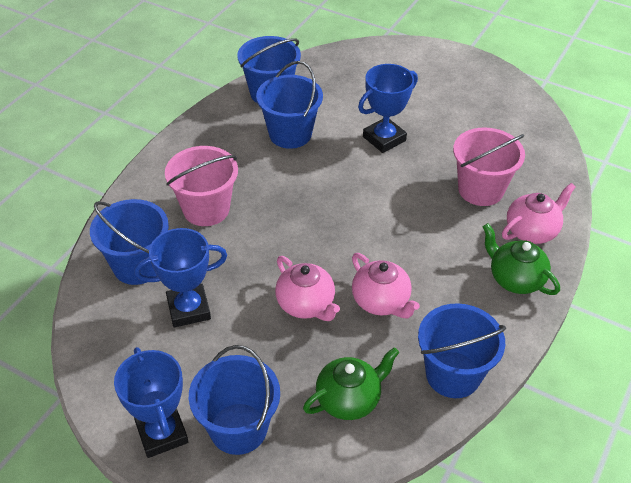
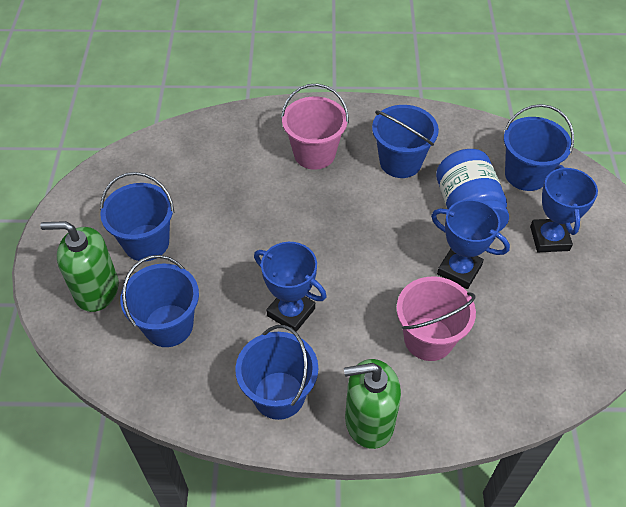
blue jar: none = 0 -> [436,149,509,232] = 1
green soap dispenser: none = 0 -> [40,221,119,312] [344,359,401,449] = 2
green teapot: [303,347,399,420] [483,223,560,295] = 2 -> none = 0
pink teapot: [275,256,340,321] [352,253,420,318] [502,183,576,244] = 3 -> none = 0

